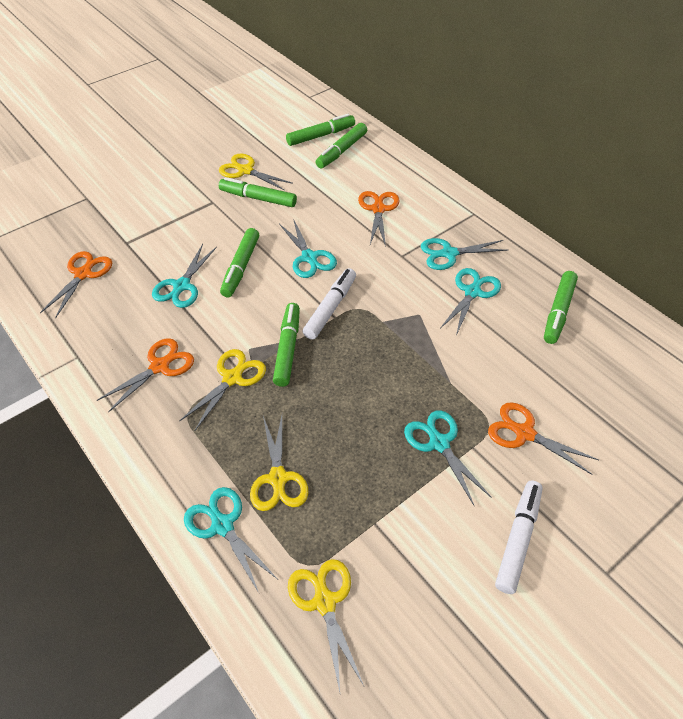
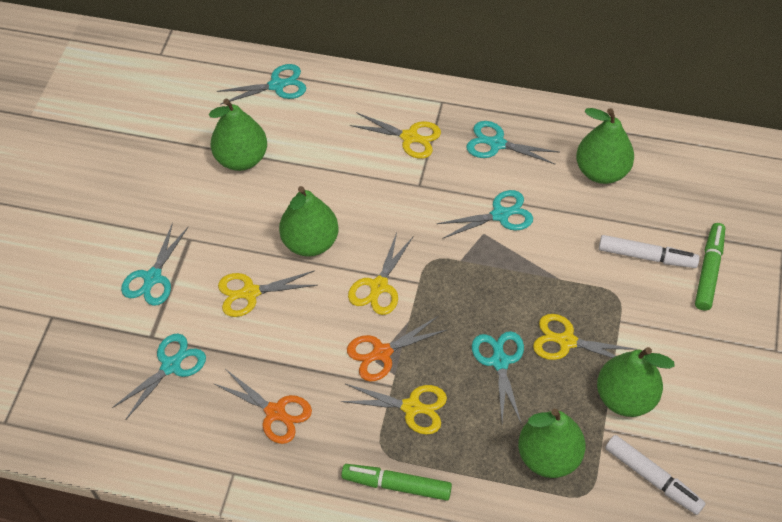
green marker: [219,177,297,207] [220,228,259,297] [273,303,300,387] [286,114,355,146] [316,123,367,168] [544,271,578,344] = 6 -> [341,464,452,501] [695,223,725,311] = 2
green pear: none = 0 -> [209,99,267,171] [279,186,339,257] [518,409,585,478] [576,108,634,184] [597,347,675,417] = 5
orange scissors: [40,251,112,318] [96,338,194,413] [358,191,400,247] [488,402,599,475] = 4 -> [214,369,312,444] [347,316,447,382] = 2
yellow scissors: [179,349,266,430] [219,154,293,191] [250,415,309,511] [288,559,364,692] = 4 -> [218,270,318,317] [340,384,447,435] [348,232,414,315] [350,112,441,159] [533,314,638,360] = 5

